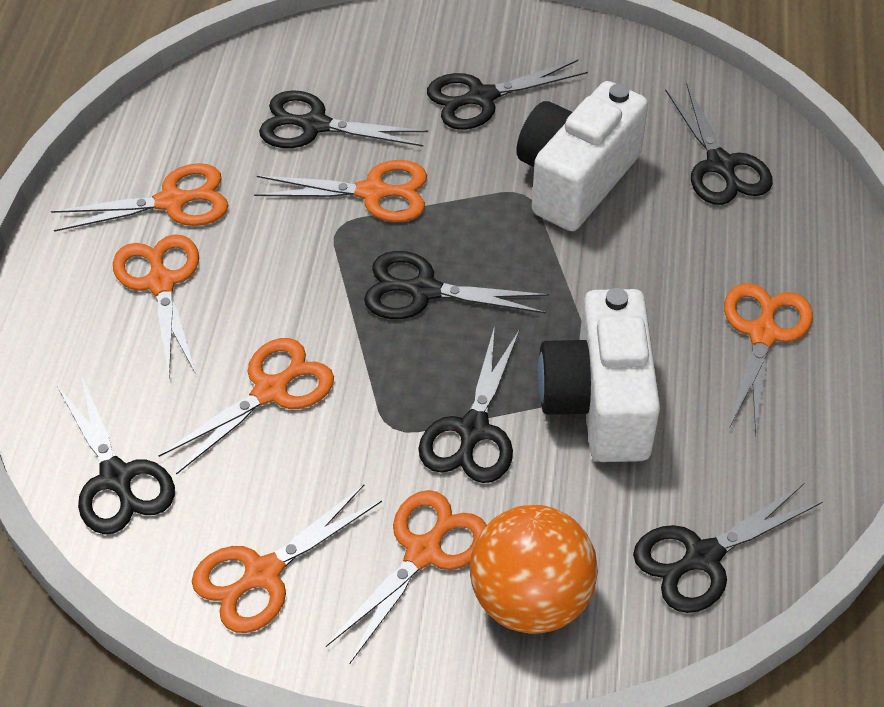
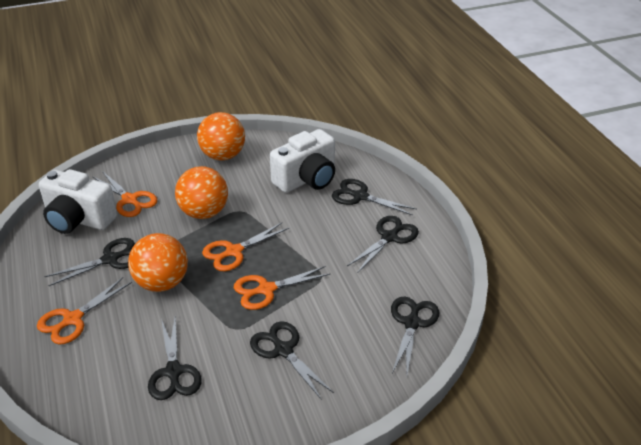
black scissors: [57,375,175,534] [259,90,428,148] [364,251,549,319] [418,326,520,483] [427,60,588,129] [633,483,823,613] [665,83,773,205] = 7 -> [44,238,135,286] [148,318,202,400] [250,321,334,400] [332,179,417,215] [347,216,419,273] [391,297,439,374] = 6
orange ball: [470,505,598,634] = 1 -> [128,233,188,292] [175,166,228,219] [197,112,245,160] = 3
orange scissors: [51,163,228,232] [113,234,199,376] [159,338,334,475] [192,485,382,633] [254,160,427,222] [326,490,487,663] [724,283,813,434] = 7 -> [37,277,132,345] [92,171,157,217] [202,223,289,271] [234,266,330,310] = 4

